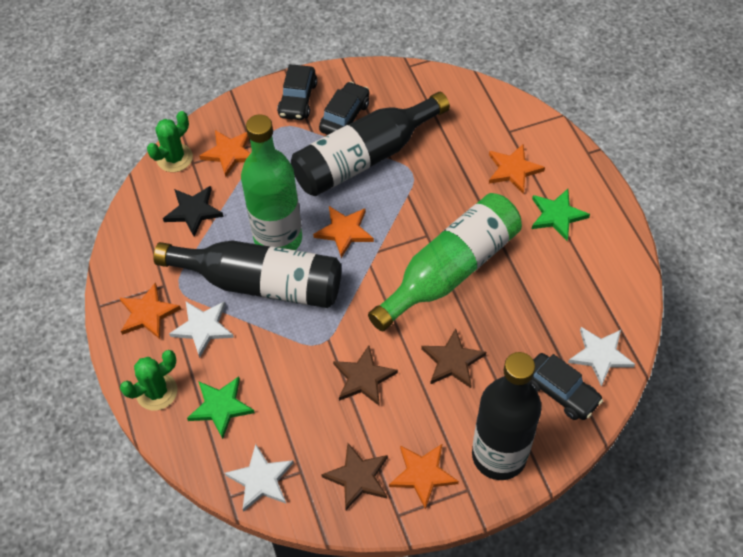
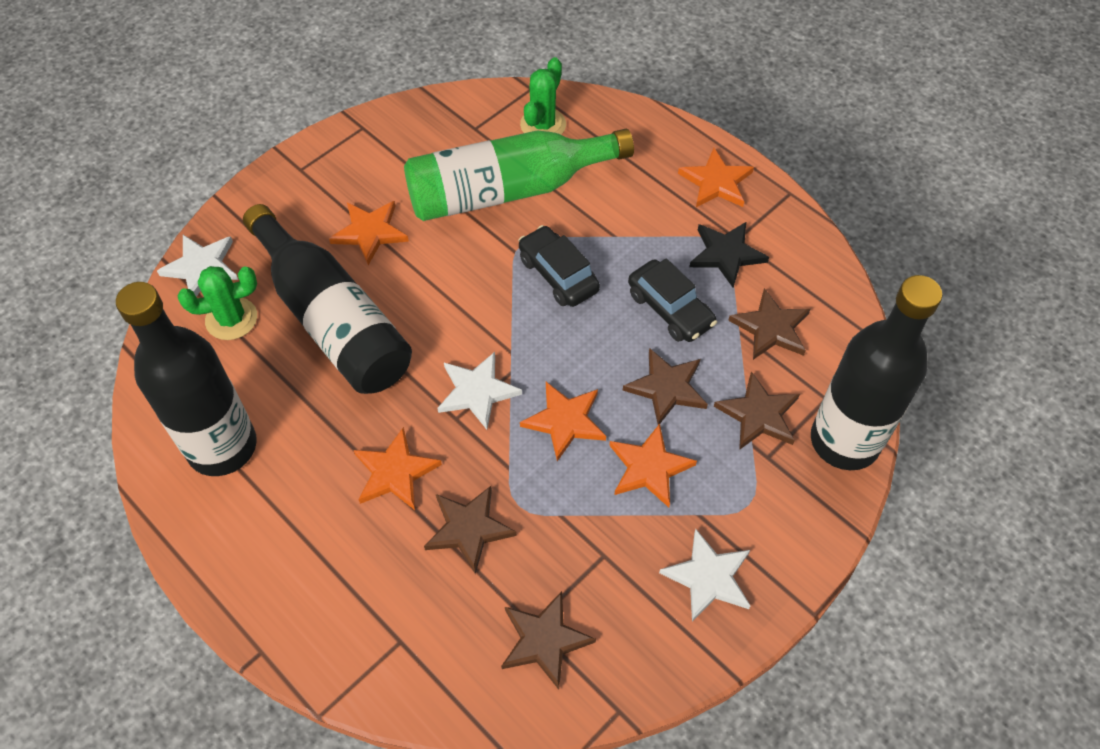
black car: [277,65,317,120] [319,81,369,135] [530,353,603,420] = 3 -> [518,225,600,307] [628,258,717,342] = 2
brown star: [321,443,388,510] [333,346,398,406] [421,328,486,388] = 3 -> [424,486,517,574] [501,591,596,690] [623,348,708,425] [714,371,800,450] [728,288,810,360] = 5
green bottle: [241,114,302,250] [368,193,522,331] = 2 -> [404,129,634,221] = 1
green star: [187,377,255,439] [532,189,590,241] = 2 -> none = 0

